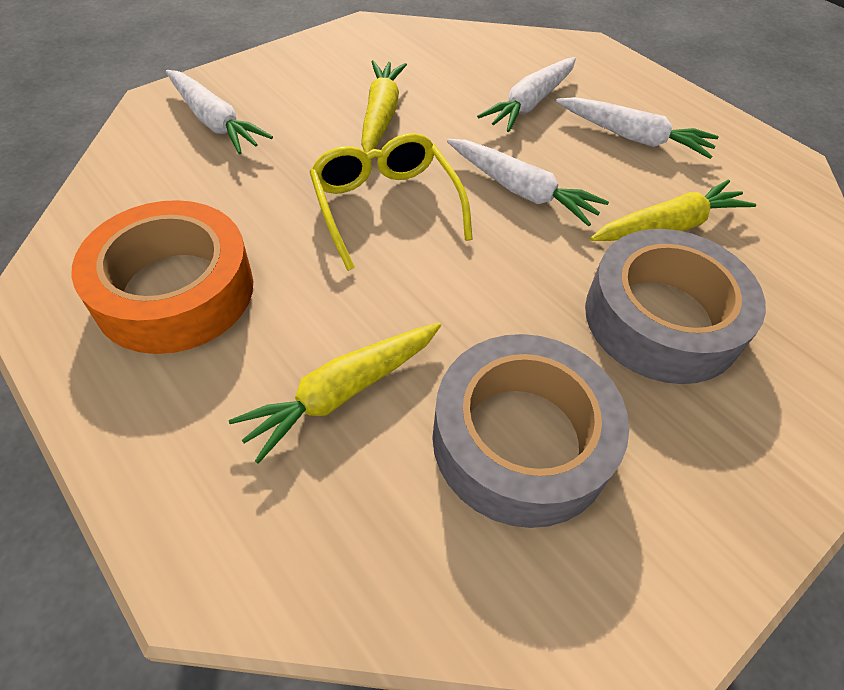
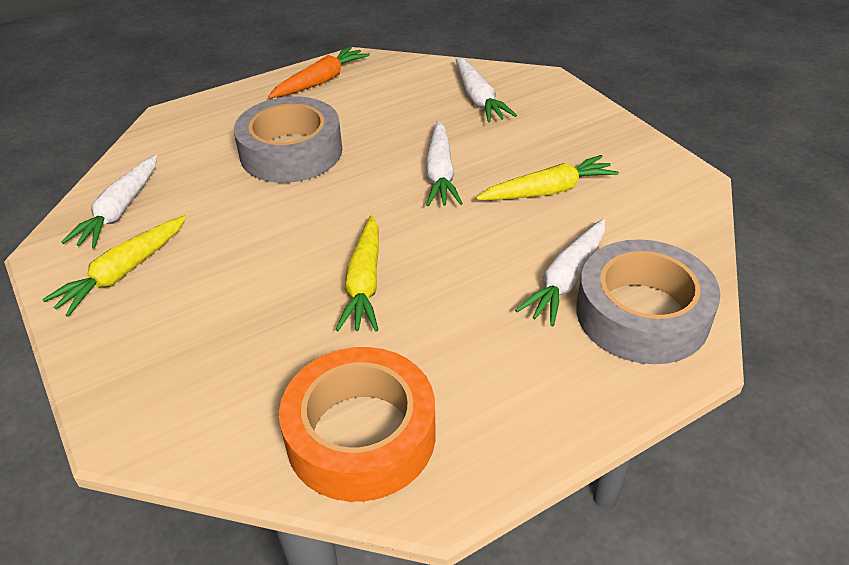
orange carrot: none = 0 -> [268,46,370,98] = 1
yellow glasses: [310,133,473,271] = 1 -> none = 0

